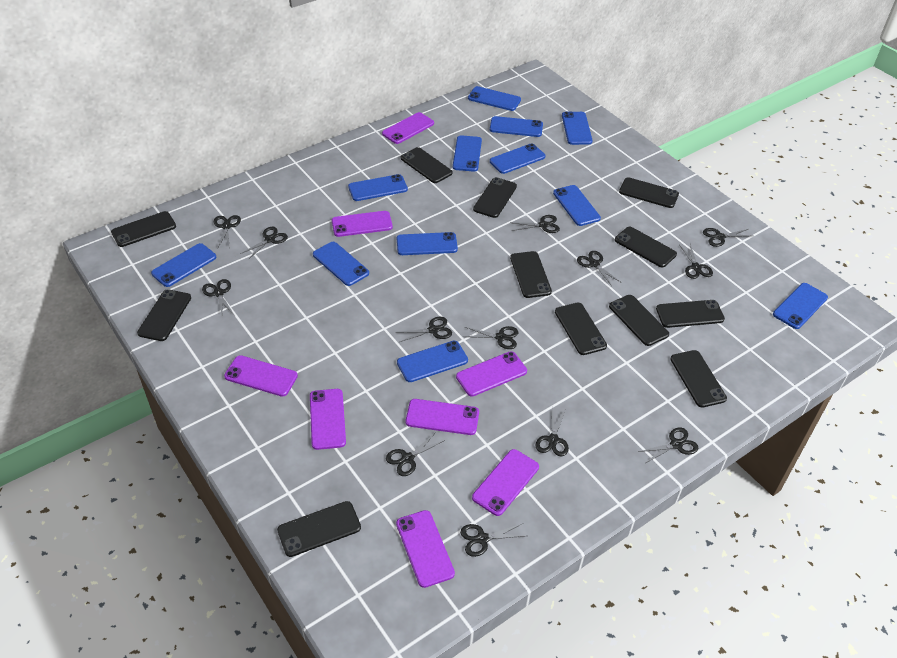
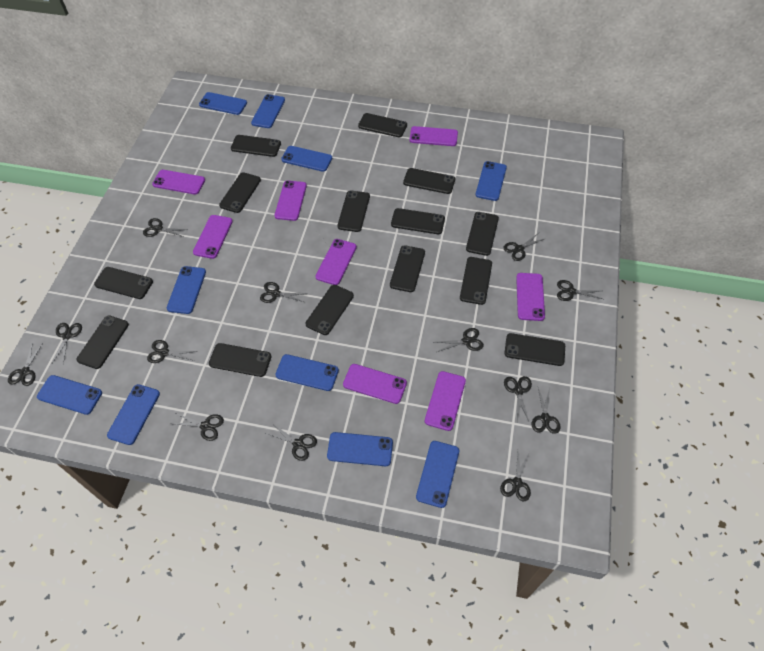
black phone: [111,211,176,247] [137,289,191,341] [277,501,361,557] [401,147,453,183] [473,177,517,218] [510,251,552,298] [555,303,607,355] [609,295,669,346] [615,227,677,268] [619,177,679,208] [656,300,725,328] [670,350,727,408] = 12 -> [77,315,129,369] [94,267,153,299] [209,343,272,377] [219,172,261,213] [231,135,281,157] [305,285,354,335] [337,190,370,232] [358,113,407,137] [390,245,425,292] [391,208,445,234] [403,168,455,194] [460,257,492,305] [466,212,499,256] [505,333,565,366] = 14
blue phone: [151,243,216,287] [313,242,369,286] [348,174,408,201] [397,232,458,255] [397,341,468,382] [453,135,482,172] [468,86,521,111] [490,116,543,137] [490,143,545,174] [553,185,601,226] [562,112,593,145] [773,283,828,329] = 12 -> [37,375,102,415] [107,384,160,445] [167,266,206,314] [199,92,247,115] [251,94,285,128] [275,354,339,391] [281,146,332,172] [327,432,393,466] [416,441,459,508] [475,161,507,201] = 10

